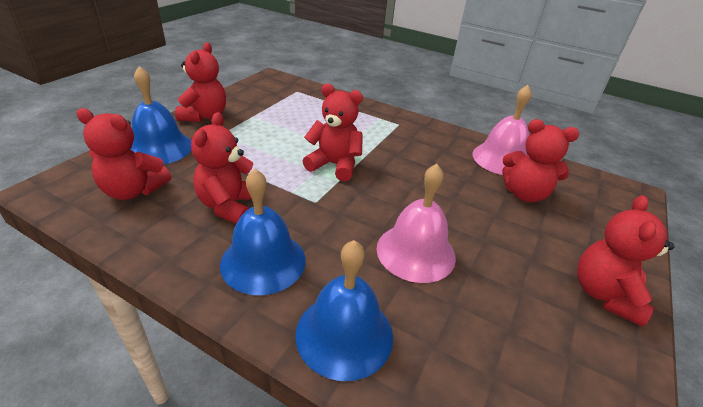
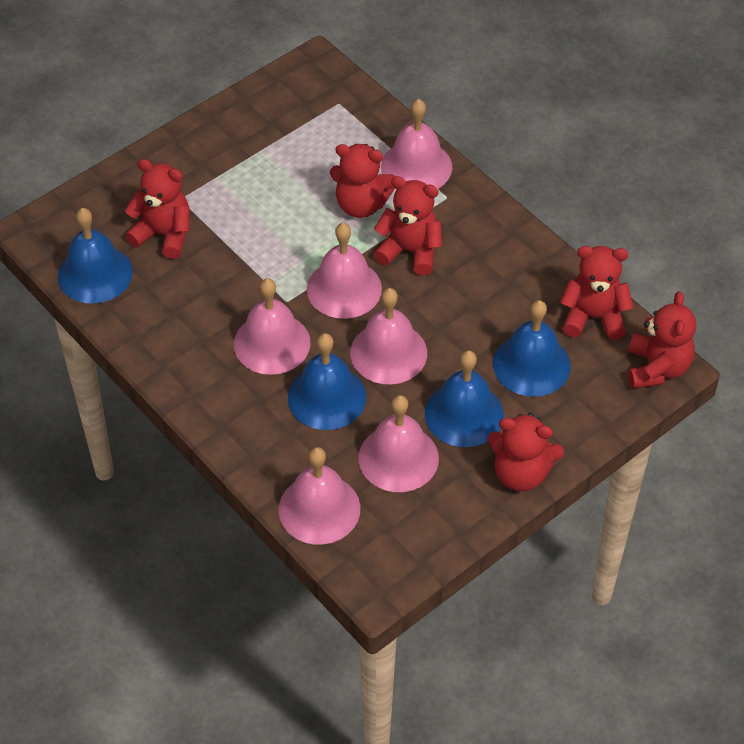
blue bell: [130,66,191,165] [220,169,306,295] [295,240,393,381] = 3 -> [58,208,133,304] [288,333,366,430] [425,350,504,447] [493,300,571,397] = 4
pink bell: [377,164,456,283] [472,85,531,175] = 2 -> [234,278,311,375] [278,447,360,545] [307,223,382,319] [350,288,427,384] [359,395,439,492] [381,99,452,189] = 6

